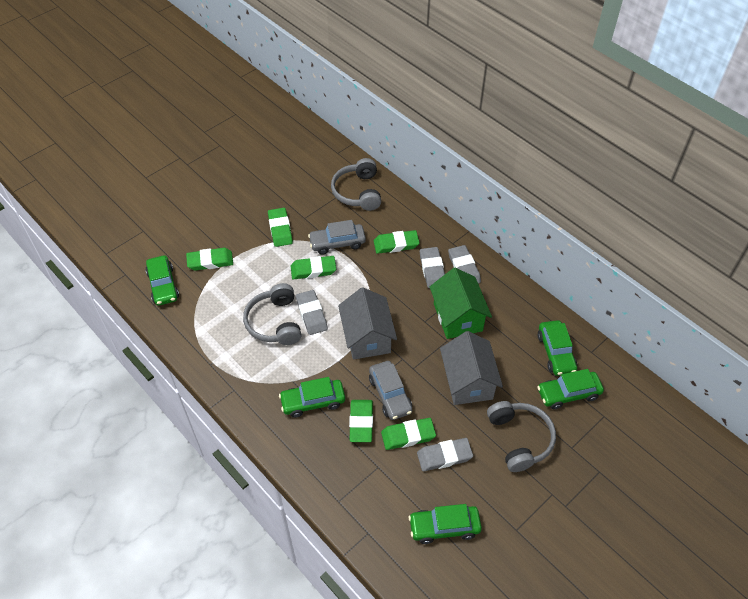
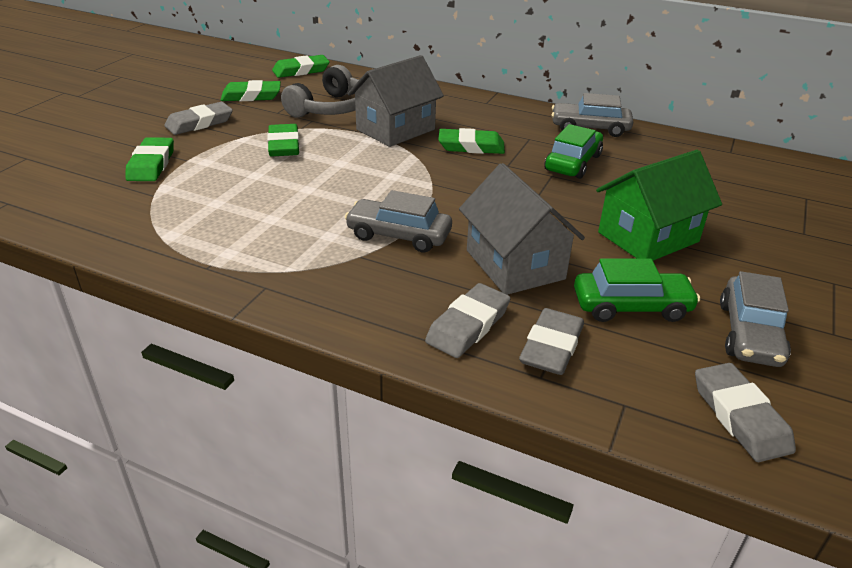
green car: [146,255,179,306] [279,377,345,418] [409,504,482,544] [537,369,604,409] [538,320,577,376] = 5 -> [545,124,603,179] [574,258,700,322] = 2
green eraser: [186,248,233,271] [268,208,293,247] [291,256,336,279] [349,400,373,442] [374,230,420,254] [381,418,436,450] = 6 -> [125,137,174,181] [221,80,281,101] [267,124,299,156] [272,55,330,78] [438,128,505,154] = 5
grey car: [308,220,366,255] [369,361,412,420] = 2 -> [345,190,452,253] [552,93,633,137] [720,271,791,367] = 3
grey headphones: [243,283,301,345] [331,158,381,211] [487,401,556,472] = 3 -> [281,65,359,118] = 1

